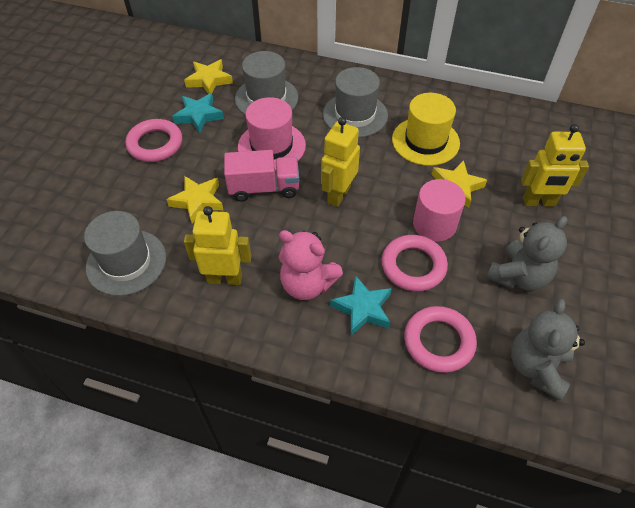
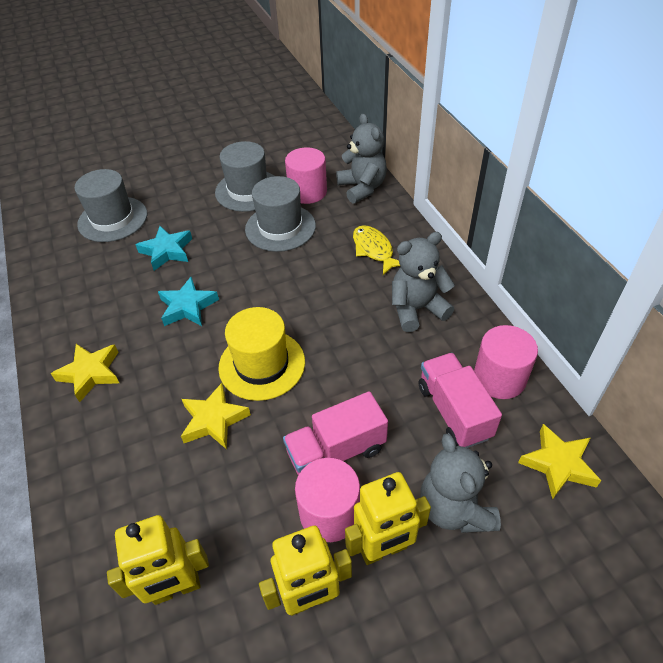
grey teddy bear: [486,216,568,291] [511,299,585,401] = 2 -> [336,114,387,204] [392,232,455,332] [420,434,501,533] = 3
pink cylinder: [413,179,466,242] = 1 -> [285,147,327,204] [295,458,360,542] [474,325,538,399] = 3
pink hat: [238,97,306,171] = 1 -> none = 0
pink ring: [126,119,182,162] [381,235,448,292] [404,306,477,373] = 3 -> none = 0
pink teddy bear: [279,230,343,300] = 1 -> none = 0
pink truck: [224,150,299,202] = 1 -> [283,391,388,475] [419,353,502,448] = 2
yellow fish: none = 0 -> [353,225,400,275] = 1

